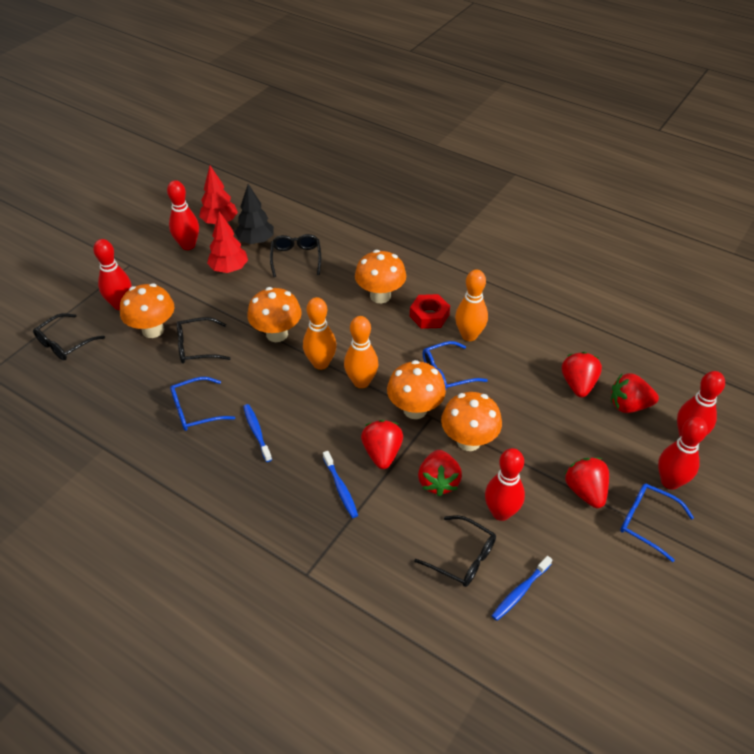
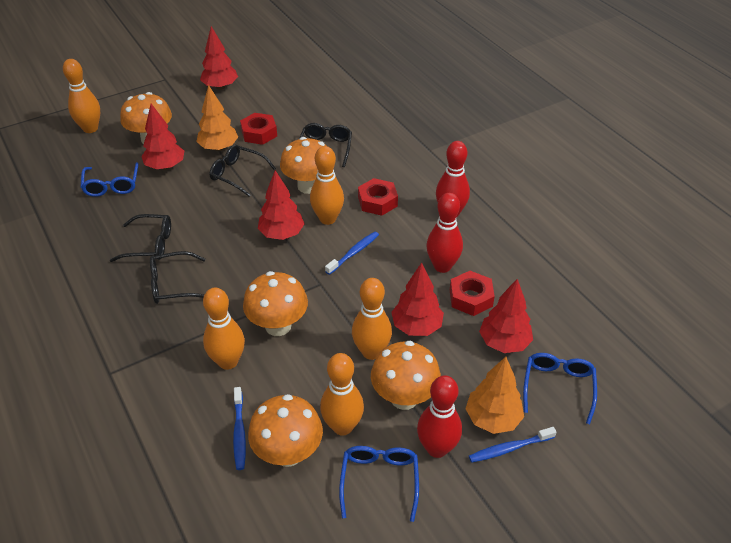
black tree: [235,184,274,245] = 1 -> none = 0
orange bowling pin: [303,297,337,370] [344,316,379,388] [455,270,488,341] = 3 -> [63,59,100,133] [203,287,245,370] [310,146,344,225] [320,353,364,435] [352,278,392,360] = 5
orange tree: none = 0 -> [196,85,238,151] [465,357,524,434] = 2
red bowling pin: [93,239,132,310] [167,180,199,250] [485,448,525,521] [658,417,708,490] [677,371,725,437] = 5 -> [417,375,462,458] [427,193,463,273] [436,141,470,218] = 3
red nut: [410,294,450,329] = 1 -> [240,113,277,145] [358,178,398,216] [450,271,495,316] = 3
red strawberry: [361,420,403,469] [418,450,462,497] [562,352,602,397] [565,457,609,508] [611,373,659,413] = 5 -> none = 0
red tree: [199,166,238,224] [207,212,248,273] = 2 -> [141,104,184,170] [200,26,238,90] [258,170,305,240] [391,263,444,336] [479,279,533,353] = 5

